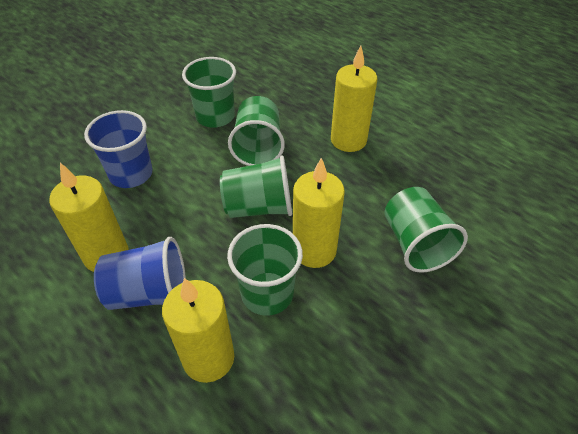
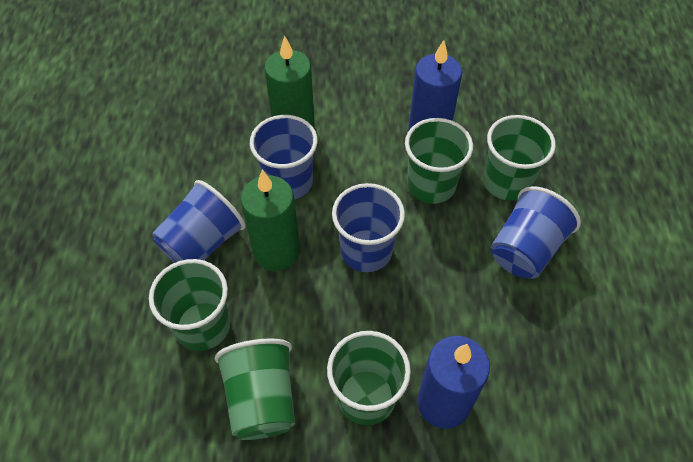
blue candle: none = 0 -> [408,40,462,131] [417,336,490,429] = 2
blue cup: [84,110,153,188] [94,237,186,310] = 2 -> [152,180,245,263] [250,115,317,200] [332,183,405,272] [491,186,581,279] = 4
green candle: none = 0 -> [241,170,300,271] [265,36,315,129] = 2
yellow candle: [49,163,128,272] [162,278,234,383] [293,158,345,268] [331,45,377,152] = 4 -> none = 0

